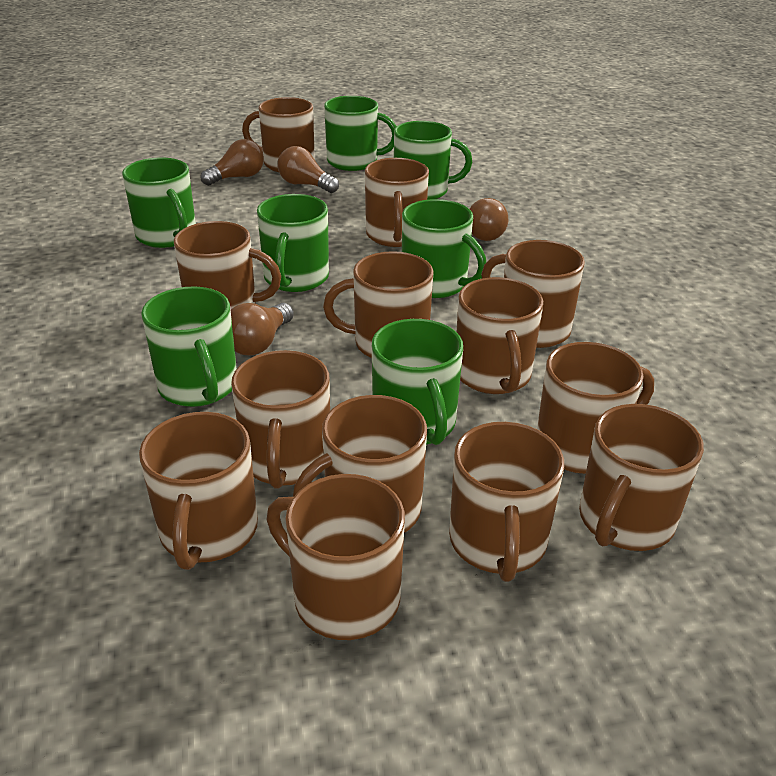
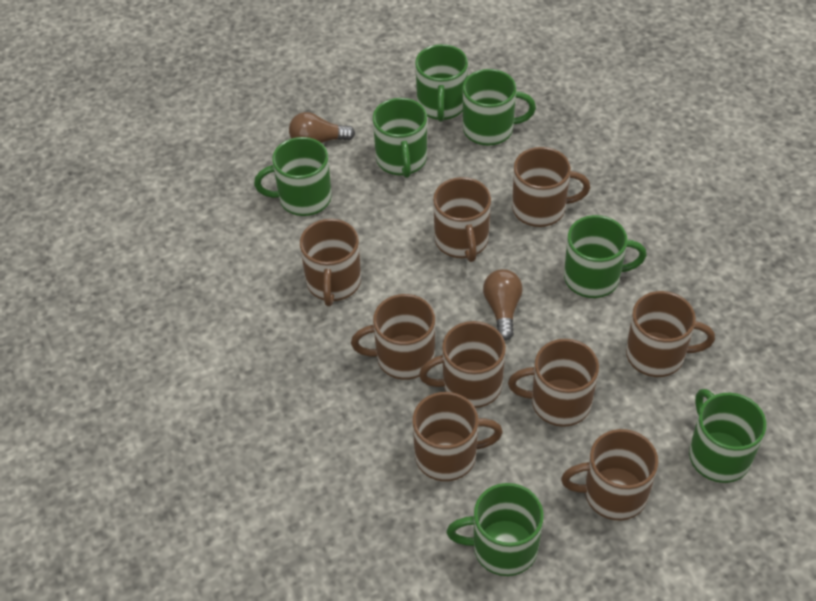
brown light bulb: [200,139,264,186] [231,303,294,355] [278,146,339,193] [469,198,508,241] = 4 -> [289,112,355,143] [483,269,523,340] = 2
brown mug: [139,412,258,570] [174,221,281,310] [231,350,330,489] [242,97,315,172] [267,474,405,640] [293,395,427,533] [323,251,434,358] [365,158,429,247] [449,422,564,582] [457,277,543,394] [481,240,585,348] [537,342,654,474] [579,404,704,551] = 13 -> [300,219,361,306] [351,294,435,380] [413,392,503,481] [419,321,506,408] [433,177,491,262] [508,339,599,427] [512,147,590,227] [561,429,658,520] [626,291,715,377] = 9

